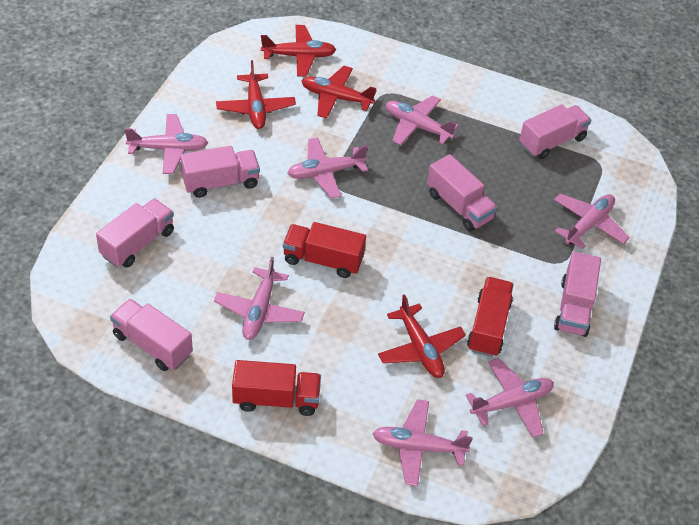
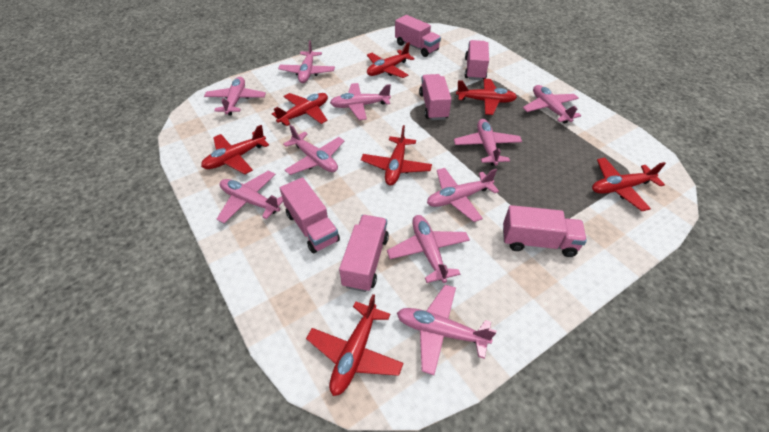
pink plane: [124,114,208,174] [214,257,305,340] [287,137,368,199] [372,399,473,486] [386,95,459,145] [466,358,554,438] [554,194,630,249] = 7 -> [204,77,266,116] [217,171,283,223] [278,40,335,83] [283,125,344,175] [330,83,391,120] [387,215,470,283] [397,285,497,375] [427,168,499,222] [454,119,522,166] [523,85,581,124] = 10
red plane: [216,60,296,129] [261,25,336,77] [302,66,377,119] [378,294,466,378] = 4 -> [201,125,269,174] [272,93,328,126] [306,294,404,396] [361,125,432,185] [367,42,415,78] [456,79,517,115] [592,158,666,211] = 7
red truck: [232,360,321,416] [283,222,366,278] [467,277,514,357] = 3 -> none = 0

